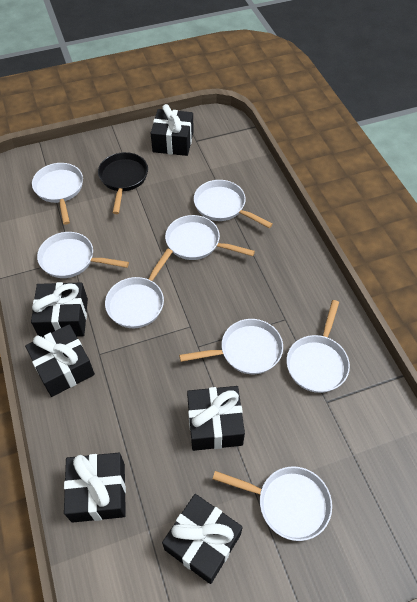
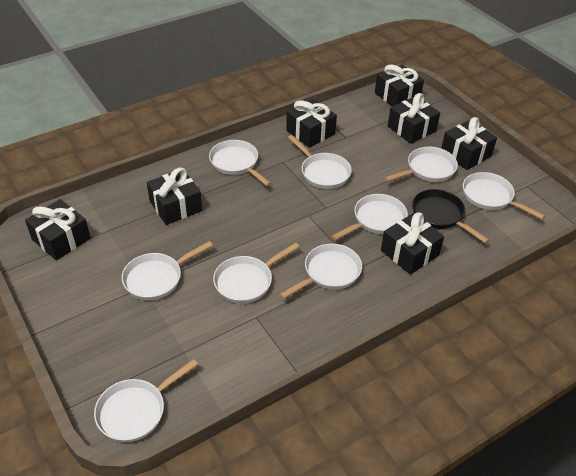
black gift: [25,324,95,397] [31,282,88,337] [64,453,126,523] [151,104,194,156] [162,494,243,584] [187,386,245,451] = 6 -> [25,199,91,260] [147,167,202,225] [286,99,337,148] [375,64,424,106] [381,212,444,275] [388,93,440,144] [441,117,497,170] = 7
white pan: [32,163,83,225] [37,232,129,278] [105,249,173,328] [165,215,255,260] [179,319,283,374] [194,180,273,228] [213,466,332,541] [287,300,350,393] = 8 -> [94,359,198,442] [122,241,213,300] [209,140,271,186] [213,242,299,304] [279,244,362,299] [288,135,352,189] [332,194,408,240] [384,147,458,182] [463,172,545,219] = 9

